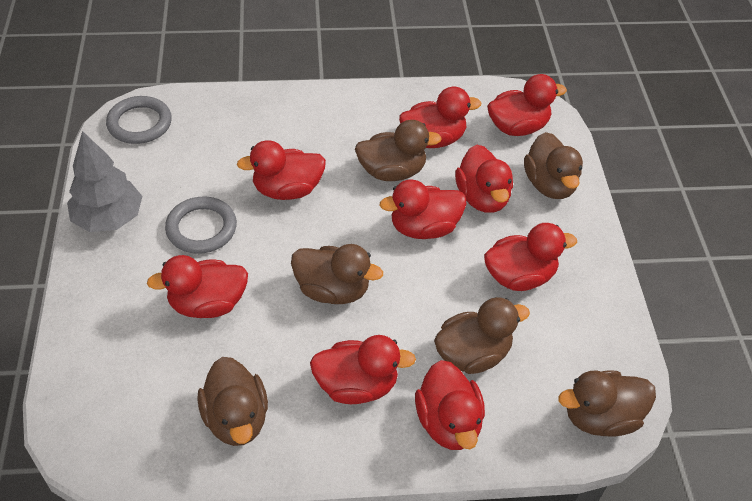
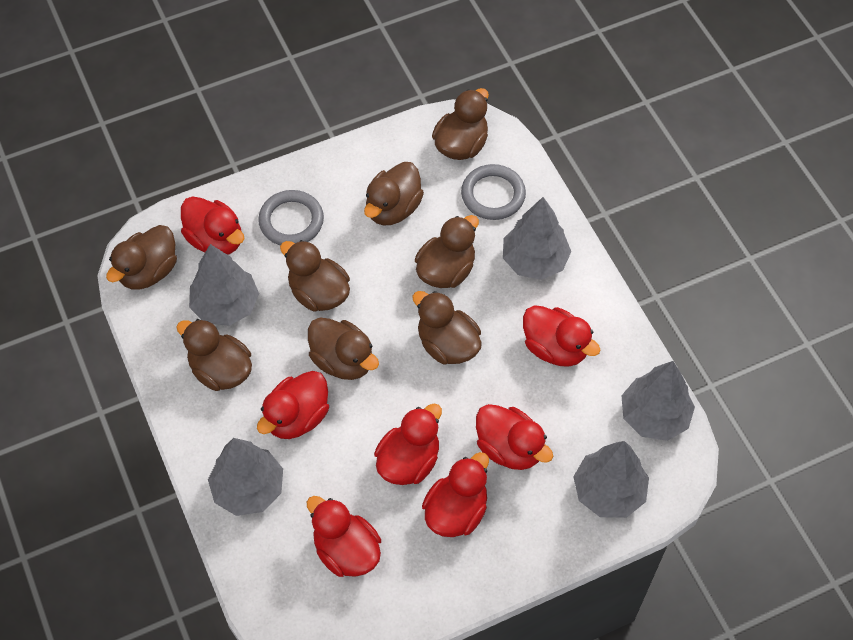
brown duck: [197,357,268,446] [291,244,383,304] [355,120,442,181] [434,297,530,374] [524,132,583,199] [558,370,656,437] = 6 -> [106,225,177,290] [176,319,252,391] [280,240,350,312] [308,317,379,380] [364,162,424,226] [412,291,482,364] [415,215,479,288] [432,88,489,160] = 8
grey tree: [67,131,142,232] = 1 -> [189,244,259,326] [208,438,283,516] [503,197,571,280] [573,441,649,518] [622,361,695,441] = 5
red duck: [147,255,248,318] [237,140,326,200] [310,335,416,404] [380,179,466,239] [399,87,481,148] [415,360,485,450] [455,145,513,213] [484,223,577,291] [487,74,567,136] = 9 -> [181,196,244,255] [257,371,329,439] [307,496,381,577] [374,404,442,485] [422,452,489,537] [476,404,553,470] [523,305,600,367] = 7

